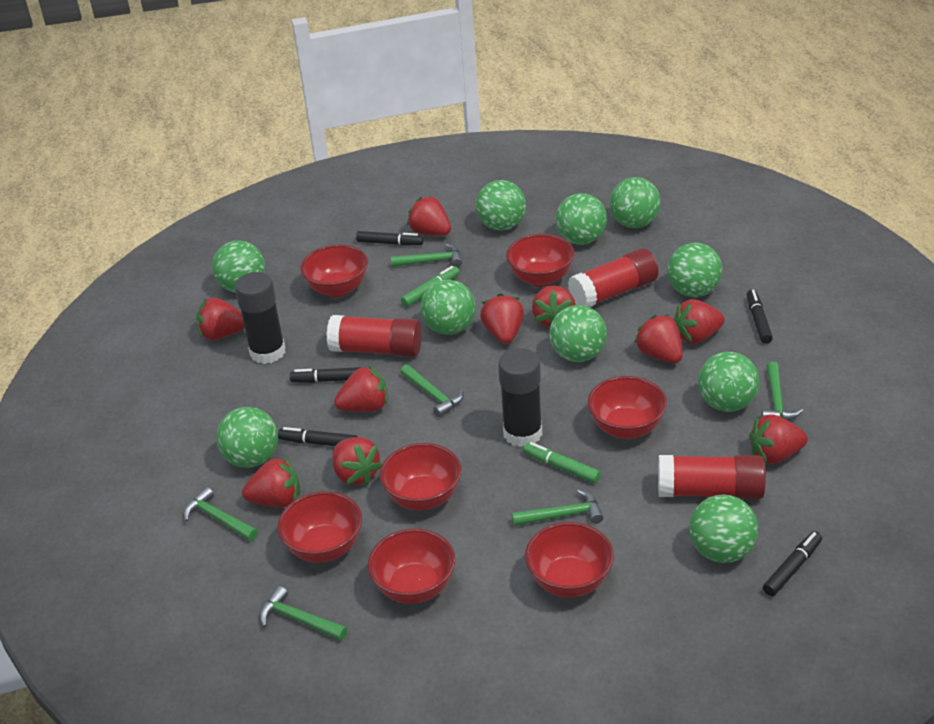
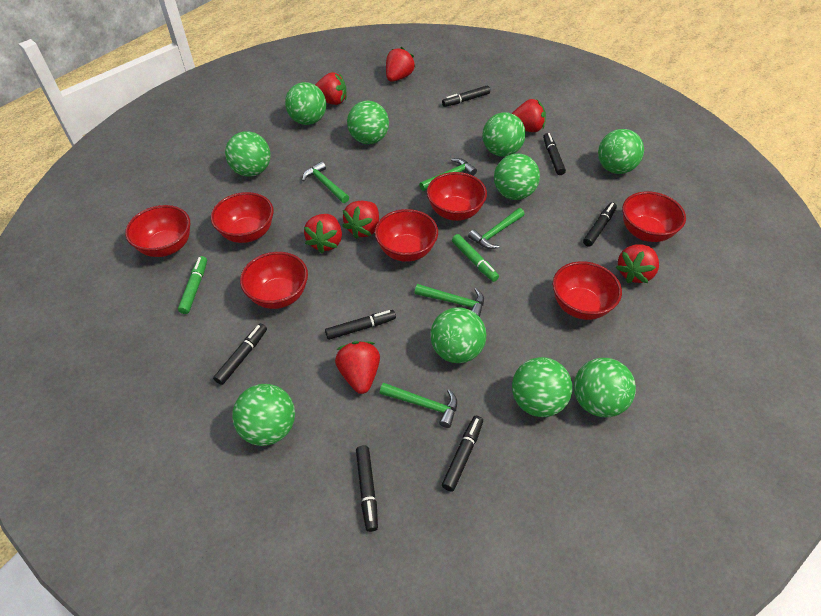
black glue stick: [235,272,286,364] [498,348,542,447] = 2 -> none = 0
black marker: [278,427,357,446] [290,367,362,383] [356,231,424,245] [747,290,773,344] [763,531,822,596] = 5 -> [213,324,267,385] [325,310,396,340] [356,445,378,532] [442,85,490,107] [442,416,483,492] [543,133,566,175] [583,202,617,247] = 7
green hammer: [183,487,258,541] [259,586,347,641] [391,243,462,267] [400,365,464,417] [512,489,604,526] [762,362,803,421] = 6 -> [302,161,349,203] [380,383,457,428] [415,284,484,317] [419,158,477,191] [468,208,525,249] = 5
red glue stick: [327,315,422,357] [568,248,658,307] [658,455,766,499] = 3 -> none = 0
red strawberry: [196,297,245,340] [242,457,300,508] [332,437,382,485] [334,365,388,412] [407,196,451,236] [480,293,524,344] [532,286,575,327] [634,315,683,363] [673,299,725,344] [749,414,808,464] = 10 -> [304,214,342,253] [315,72,346,105] [335,341,380,394] [342,201,379,239] [386,47,415,82] [512,99,546,132] [616,244,659,283] = 7

